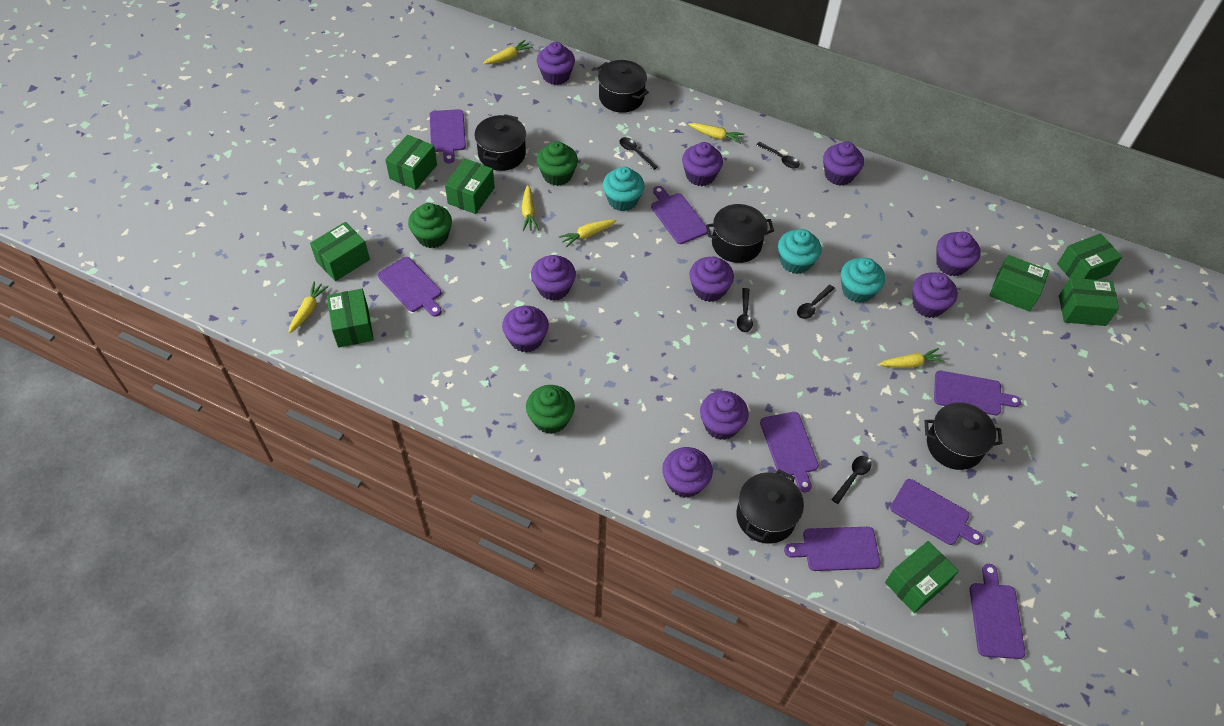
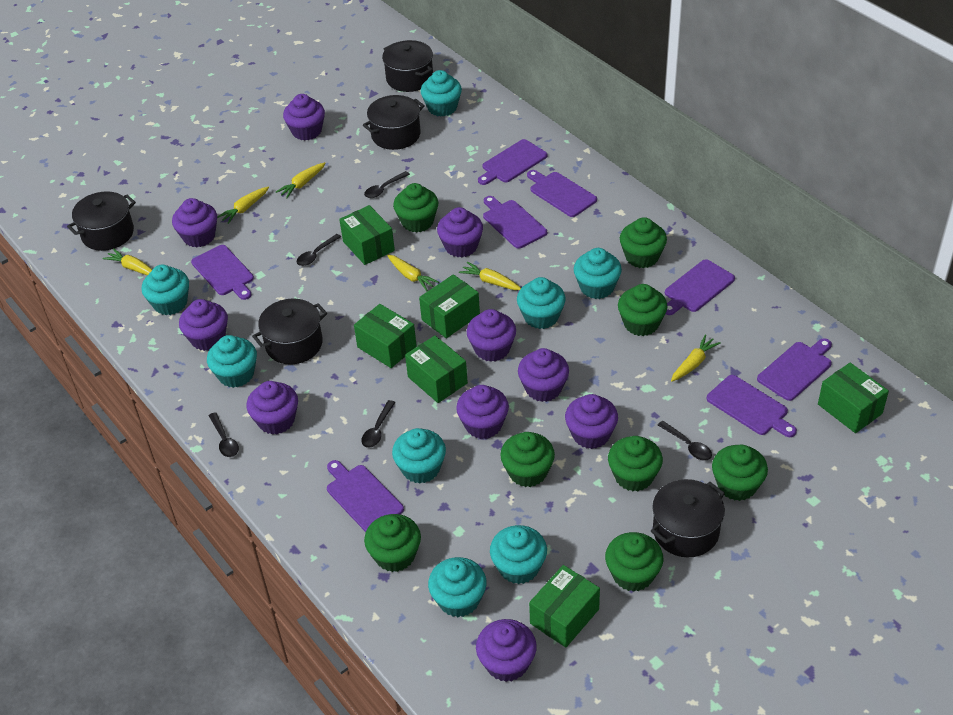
green box: [310,222,370,281] [327,289,374,348] [385,135,437,190] [445,158,495,214] [885,541,959,613] [989,255,1049,312] [1057,233,1122,280] [1059,278,1119,326] = 8 -> [339,205,395,265] [354,304,417,368] [405,335,468,403] [419,274,480,338] [529,565,600,647] [818,363,889,433] = 6
green cupcake: [408,203,452,248] [526,385,575,434] [537,141,578,186] = 3 -> [364,514,421,572] [393,183,438,233] [500,432,555,487] [605,532,664,592] [608,436,663,491] [618,284,667,336] [620,217,667,268] [712,444,768,501] = 8
turquoise cupcake: [603,166,645,211] [778,229,821,274] [841,258,885,303] = 3 -> [142,265,189,315] [207,335,257,388] [392,428,446,483] [420,70,462,117] [428,557,486,617] [490,525,547,584] [517,277,566,329] [574,248,622,299] = 8

